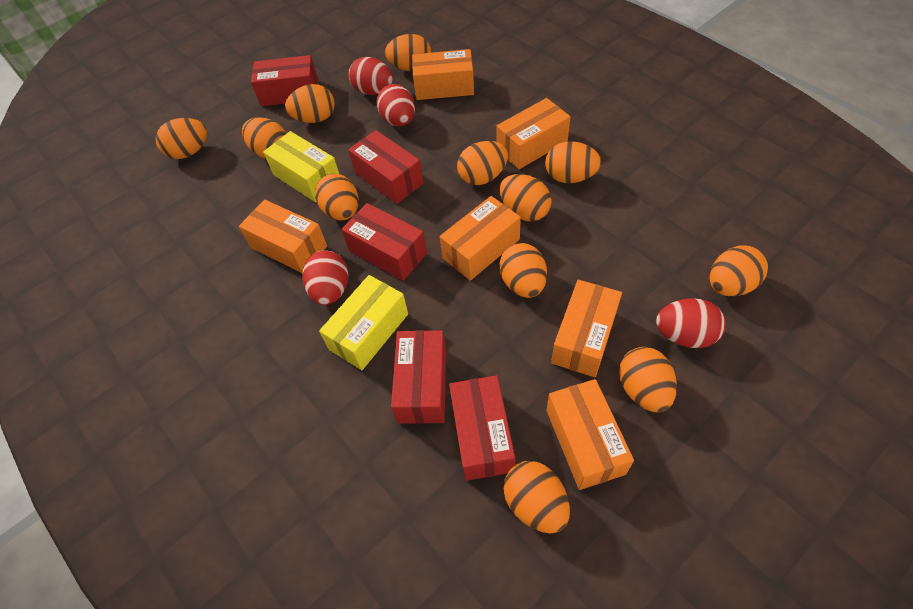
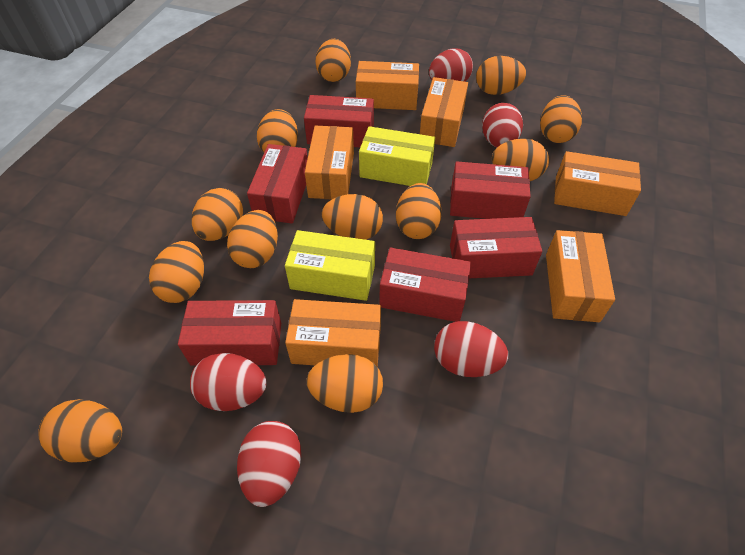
red box: [251,55,318,106] [341,203,427,281] [348,130,423,204] [391,330,446,424] [449,375,515,481] = 5 -> [178,300,281,366] [247,144,308,224] [304,95,374,147] [379,248,471,322] [450,161,531,219] [450,217,542,278] = 6
red egg: [302,251,348,305] [348,57,393,95] [377,84,415,126] [656,298,726,348] = 4 -> [190,353,267,411] [237,421,301,507] [429,48,473,82] [434,321,508,377] [482,103,523,147] = 5

